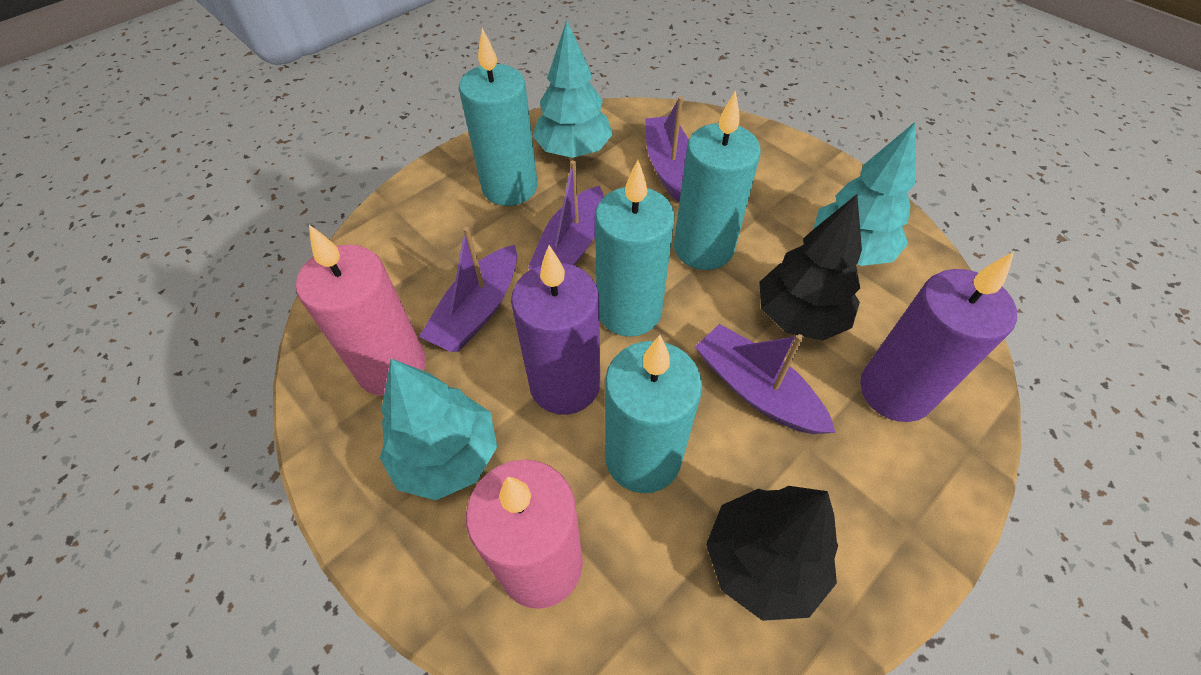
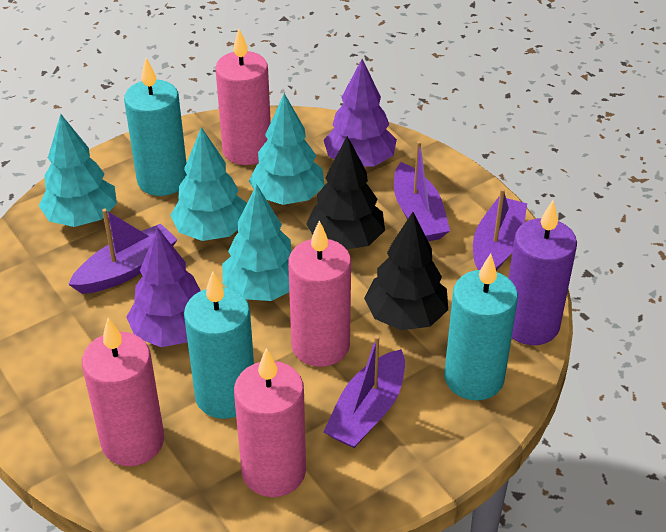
pink candle: [296,225,426,396] [466,459,583,609] = 2 -> [82,318,164,466] [215,29,271,165] [234,348,306,497] [288,221,351,367] = 4
purple candle: [511,245,600,415] [860,252,1017,422] = 2 -> [508,200,577,345] = 1
purple tree: none = 0 -> [127,227,201,347] [324,59,397,166] = 2
turquoise candle: [459,28,538,206] [595,160,675,337] [605,335,702,493] [674,90,761,270] = 4 -> [124,58,187,196] [184,271,254,419] [444,253,518,401] = 3
turquoise tree: [380,358,497,500] [533,20,613,158] [813,121,916,266] = 3 -> [39,114,117,227] [170,127,247,241] [222,184,292,301] [249,93,325,205] = 4

